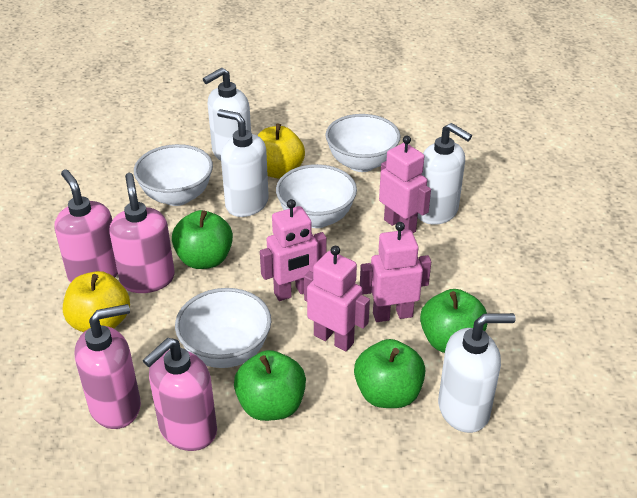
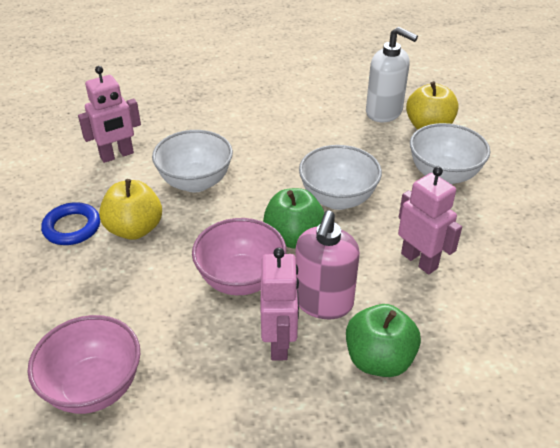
blue ring: none = 0 -> [41,202,100,245] = 1
green apple: [172,210,233,269] [234,350,306,421] [354,339,425,408] [420,289,487,353] = 4 -> [263,188,324,249] [346,304,421,377] = 2
pink bowl: none = 0 -> [28,315,140,414] [192,218,286,295] = 2
pink robot: [260,199,327,301] [304,246,370,352] [360,222,431,322] [379,136,431,233] = 4 -> [78,66,141,163] [261,248,299,361] [398,167,462,275] = 3
pink soap dispenser: [54,169,118,283] [75,304,141,429] [109,173,175,293] [143,338,217,451] = 4 -> [295,210,360,319] = 1
white bowl: [134,144,213,206] [175,288,271,368] [276,164,357,228] [325,114,401,172] = 4 -> [152,130,233,193] [299,145,382,210] [410,123,490,185] = 3
white soap dispenser: [203,68,251,161] [217,109,269,217] [418,123,472,225] [438,313,516,433] = 4 -> [366,27,418,122] = 1

